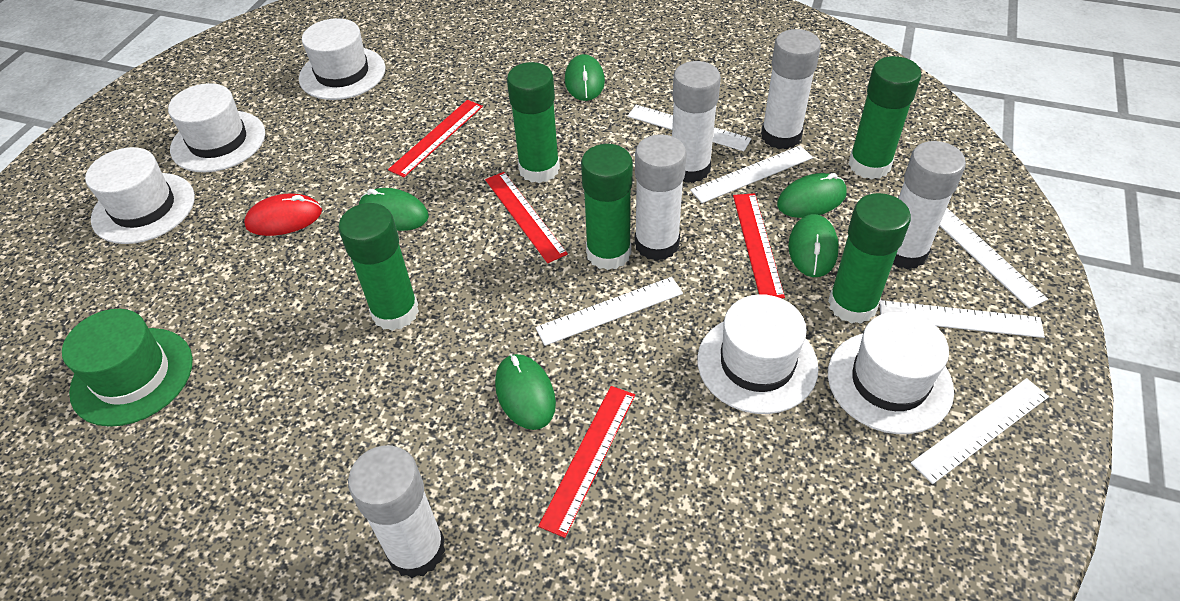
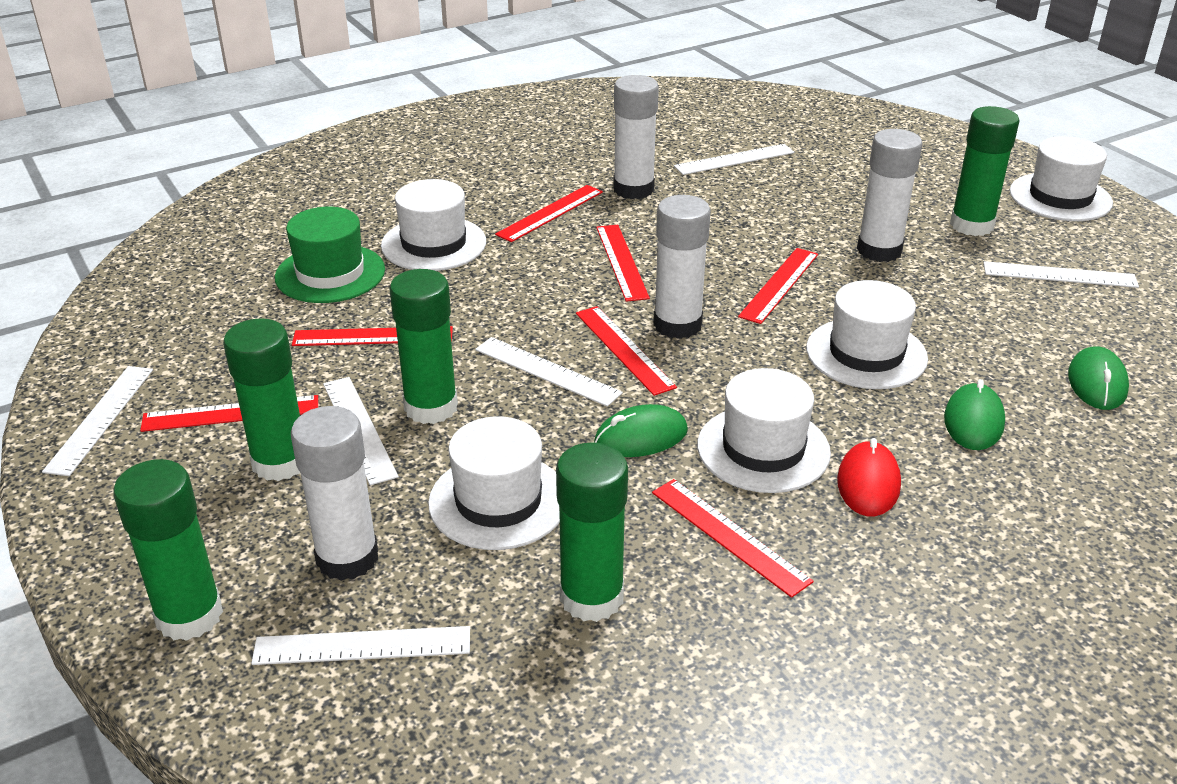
green mouse: [359,188,429,231] [495,354,556,430] [565,54,605,101] [777,173,847,218] [788,214,839,277] = 5 -> [594,404,688,457] [944,379,1005,450] [1068,346,1129,410] = 3
red ruler: [388,100,483,177] [485,172,568,263] [538,386,635,538] [733,193,785,298] = 4 -> [140,395,318,432] [292,326,453,346] [495,185,603,242] [576,306,677,396] [596,225,650,302] [652,479,814,598] [738,248,818,324] = 7
white glue stick: [348,445,445,578] [635,134,687,261] [672,61,721,183] [761,29,821,149] [893,141,966,269] = 5 -> [291,406,378,581] [613,75,659,199] [653,195,711,339] [857,129,923,262] = 4

